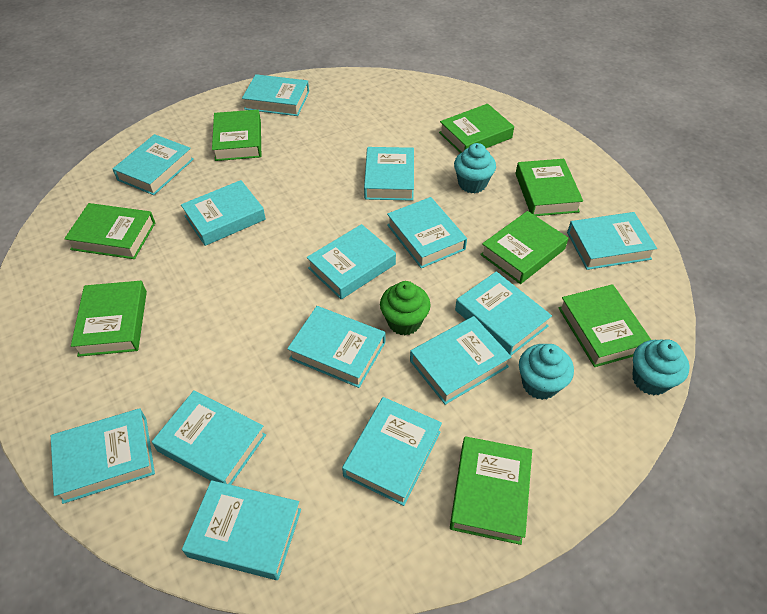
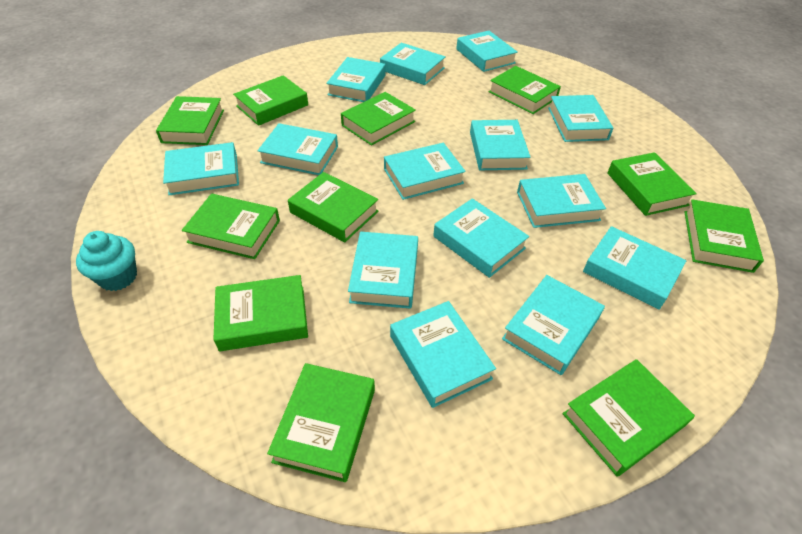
green book: [64,203,155,259] [71,281,147,357] [212,110,261,161] [439,104,514,153] [450,436,532,545] [480,211,568,284] [515,159,583,216] [558,284,651,367] = 8 -> [156,96,224,145] [182,194,280,259] [213,275,308,351] [233,75,308,126] [267,363,375,482] [288,172,379,242] [341,92,416,146] [489,66,561,114] [563,359,695,476] [607,152,697,216] [684,199,764,273] = 11
green cupcake: [380,281,431,335] = 1 -> none = 0
turquoise cupcake: [454,143,496,193] [519,344,574,400] [632,339,690,395] = 3 -> [76,231,137,291] = 1

